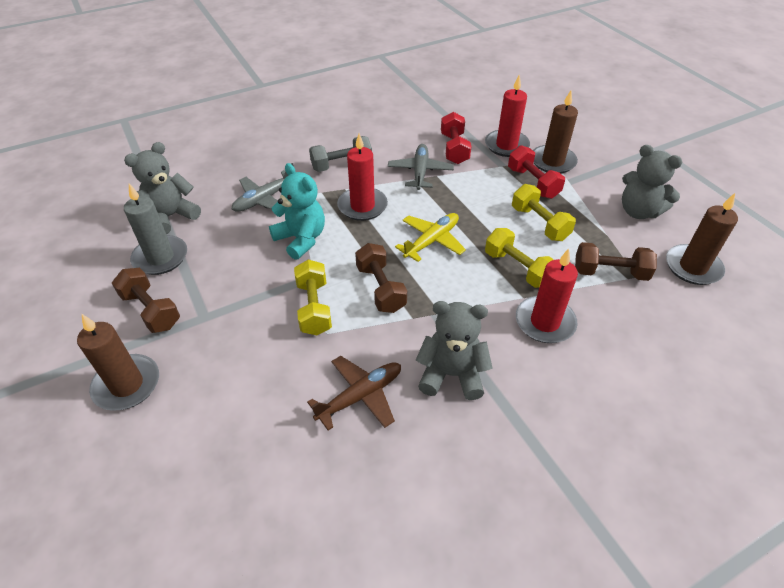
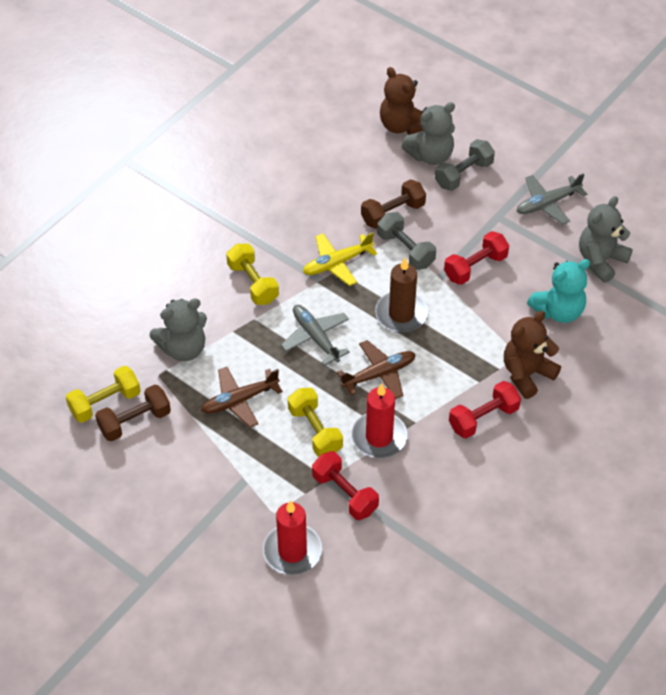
brown candle: [77,314,159,411] [533,91,578,173] [666,193,738,285] = 3 -> [375,258,428,333] = 1
brown dumbbell: [112,268,180,333] [355,243,407,313] [575,242,657,281] = 3 -> [95,385,171,442] [361,179,426,229] = 2
brown plane: [307,356,401,430] = 1 -> [201,367,283,428] [337,340,416,399] = 2
brown teddy bear: none = 0 -> [380,67,423,135] [504,311,561,399] = 2
grey candle: [124,184,187,275] = 1 -> none = 0
grey dumbbell: [309,136,372,172] = 1 -> [377,212,436,270] [435,139,495,191] = 2
red candle: [337,133,388,221] [485,75,530,157] [516,249,578,343] = 3 -> [263,501,322,575] [351,383,408,458] = 2
red dumbbell: [441,112,471,164] [508,145,565,199] = 2 -> [312,451,379,520] [444,231,509,285] [449,381,521,438] = 3

